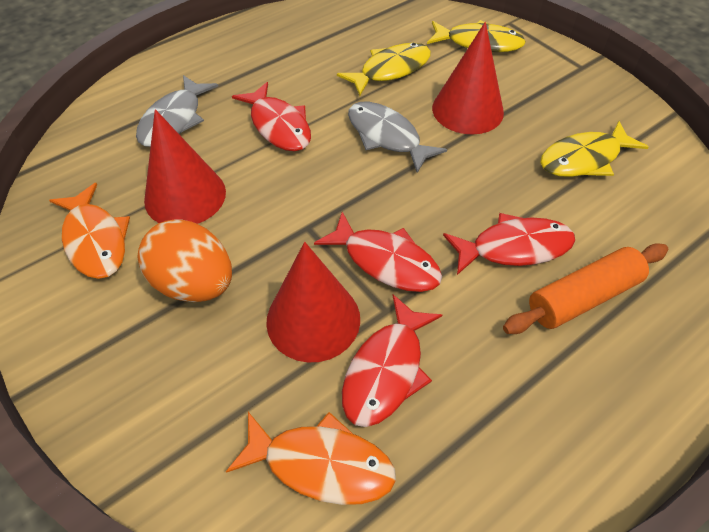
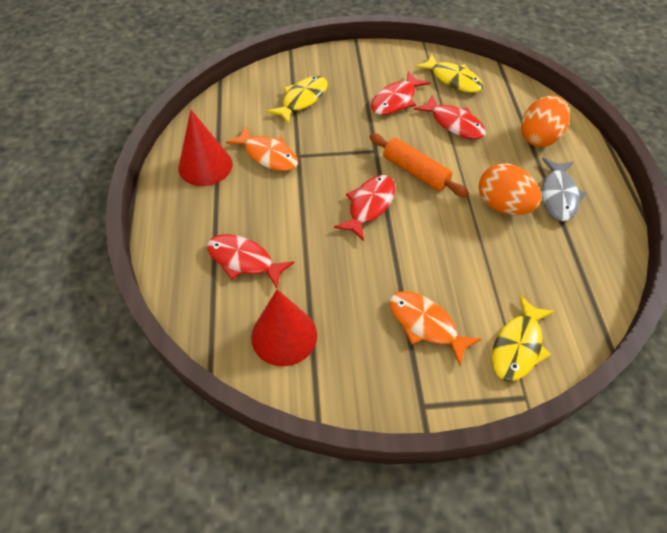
grey fish: [136,75,218,147] [348,102,447,173] = 2 -> [542,158,587,221] = 1
orange egg: [137,219,232,302] = 1 -> [479,163,541,215] [521,95,570,147] = 2
red cone: [144,109,226,224] [266,242,360,362] [432,22,504,134] = 3 -> [179,109,233,186] [251,289,317,366] = 2

